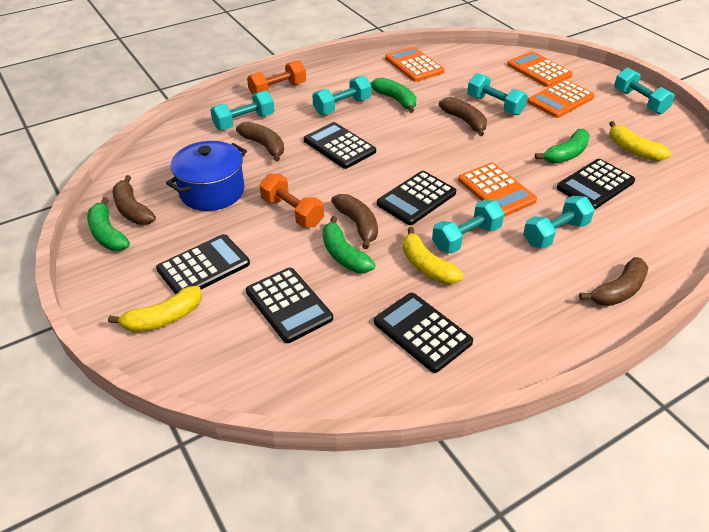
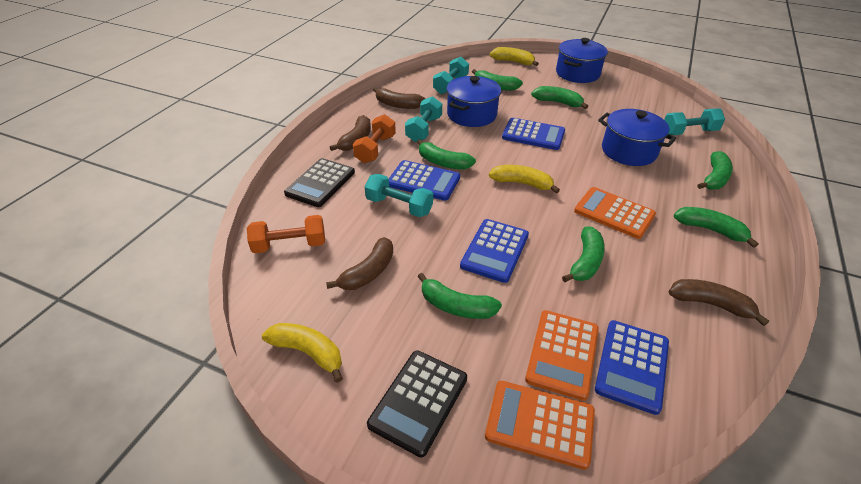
black calculator: [156,234,250,294] [246,268,333,343] [304,122,376,169] [374,293,473,373] [377,171,456,225] [557,159,635,209] = 6 -> [284,158,355,207] [367,351,467,458] = 2
blue calculator: none = 0 -> [389,160,460,201] [460,219,529,283] [502,118,565,150] [595,320,669,415] = 4
blue pot: [166,141,247,211] = 1 -> [446,76,501,127] [556,38,608,83] [598,109,676,166] = 3
brown banana: [113,175,156,225] [236,121,284,161] [331,194,378,249] [439,97,487,136] [579,257,648,306] = 5 -> [326,237,393,290] [330,115,371,151] [373,87,426,109] [669,279,769,326] = 4
green banana: [87,197,130,251] [323,216,375,273] [370,77,416,113] [535,129,590,164] = 4 -> [417,139,476,170] [417,273,502,319] [472,69,523,91] [531,86,588,109] [562,226,605,282] [674,207,758,248] [698,151,733,190] = 7
orange calculator: [385,46,445,82] [458,162,537,217] [507,51,573,87] [527,80,595,118] = 4 -> [485,381,595,470] [525,310,599,401] [574,187,656,239] = 3
turquoise dumbbell: [210,91,274,130] [312,76,372,115] [432,200,504,253] [467,73,528,115] [523,196,595,249] [614,68,675,114] = 6 -> [365,174,433,217] [405,96,442,142] [433,57,469,94] [664,108,725,135] = 4

